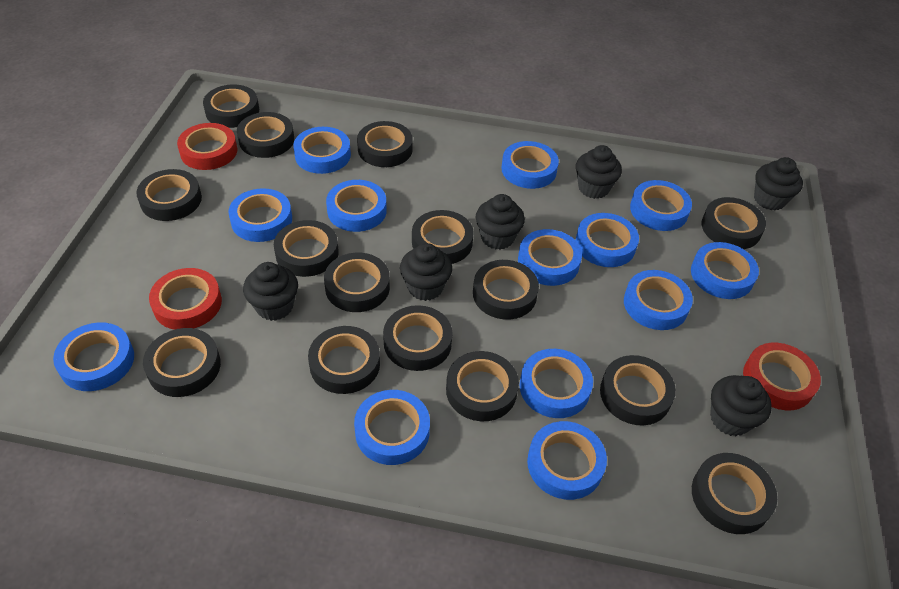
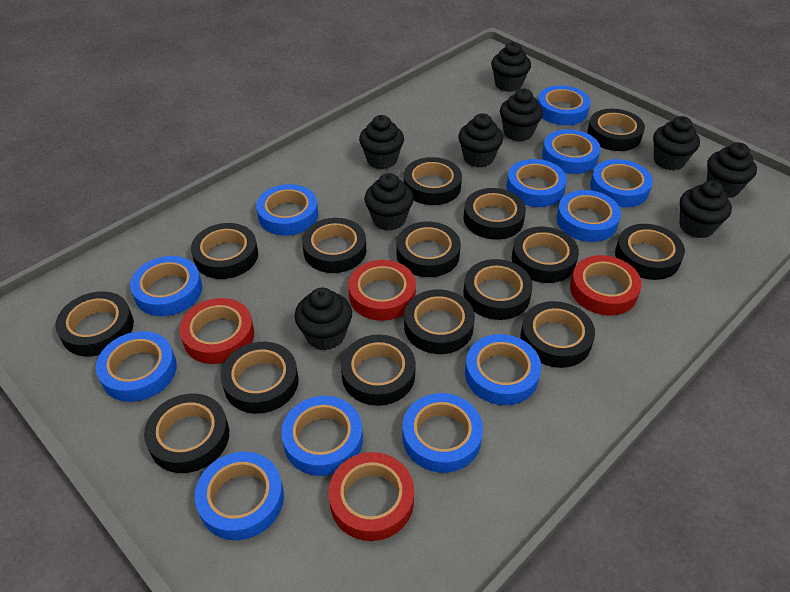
black cupcake: [243,262,298,321] [400,243,452,301] [476,194,525,250] [576,145,622,199] [710,375,772,436] [754,157,803,210] = 6 -> [295,288,352,351] [359,115,404,169] [364,173,414,231] [458,113,503,167] [491,42,531,92] [500,89,543,141] [653,116,700,170] [679,180,732,238] [707,142,757,198] = 9
blue tape: [53,322,134,391] [228,188,292,242] [293,127,351,174] [326,180,387,232] [354,390,430,465] [501,141,559,189] [518,229,582,286] [520,349,593,418] [527,421,607,500] [575,213,639,267] [624,270,693,330] [630,180,692,231] [691,242,759,299] = 13 -> [96,331,177,402] [130,256,202,316] [195,452,284,540] [256,184,318,236] [281,396,363,476] [403,393,483,473] [465,334,541,405] [506,159,567,207] [538,85,590,125] [542,129,600,174] [556,190,621,242] [590,159,653,207] = 12
red tape: [149,268,222,330] [177,123,237,170] [743,343,821,410] = 3 -> [179,298,254,364] [328,452,414,541] [348,260,416,321] [570,255,642,315] = 4

